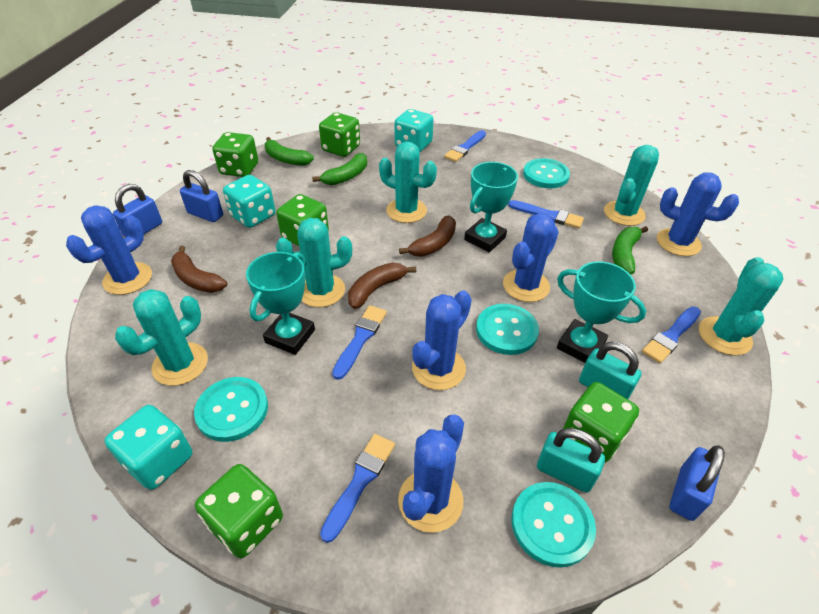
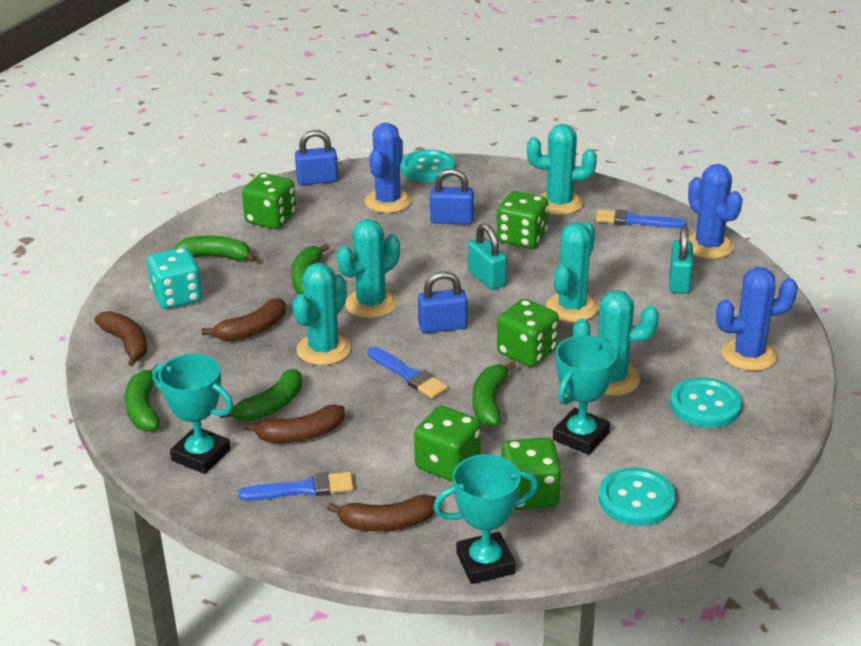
blue brush: [320,434,395,543] [332,305,387,380] [444,130,486,162] [508,200,584,229] [642,307,701,363] = 5 -> [238,472,354,501] [368,346,448,399] [596,209,686,228] = 3
blue cactus: [66,205,152,295] [398,414,464,533] [412,290,472,390] [503,213,559,302] [657,172,739,256] = 5 -> [365,123,412,213] [688,164,743,259] [716,267,798,371] = 3
brown banana: [171,246,227,293] [348,263,416,309] [399,216,456,257] = 3 -> [94,311,147,367] [202,298,286,341] [243,405,345,443] [327,494,436,531] = 4
green banana: [265,137,314,166] [312,153,367,185] [612,226,648,274] = 3 -> [125,364,160,431] [173,236,256,262] [220,369,302,422] [291,244,330,295] [472,361,516,427] = 5
turquoise button: [194,377,268,442] [476,304,539,355] [511,482,596,568] [523,158,570,188] = 4 -> [401,150,455,182] [598,468,676,526] [670,377,742,428] = 3
turquoise dice: [105,405,192,490] [223,175,275,228] [395,109,434,152] = 3 -> [147,247,202,309] = 1

